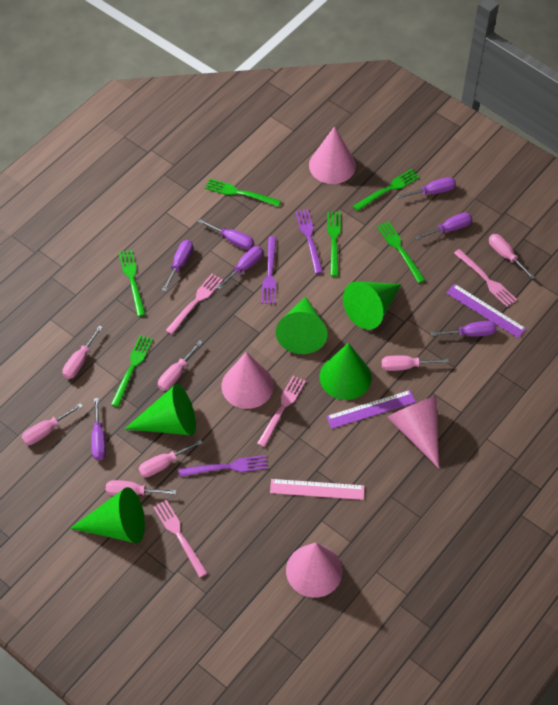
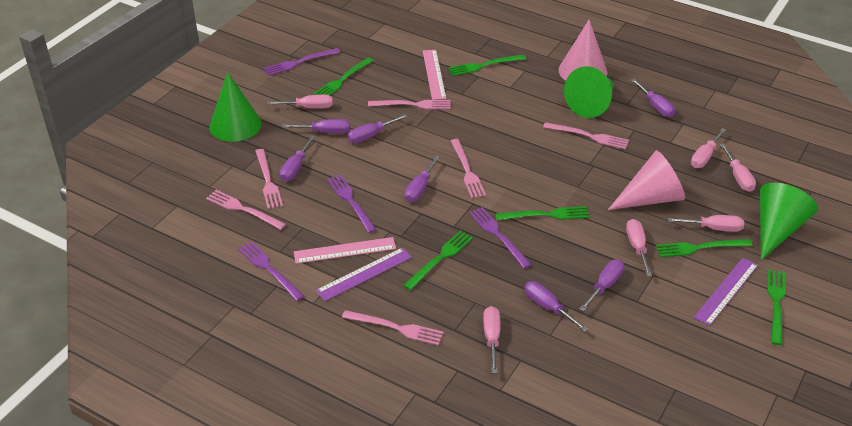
green cone: [70,487,145,543] [125,384,196,435] [276,296,328,354] [320,343,372,400] [343,281,401,330] = 5 -> [209,72,262,142] [564,66,614,118] [760,183,818,260] = 3
pink cone: [222,352,274,409] [286,543,343,598] [309,126,356,184] [387,396,439,468] = 4 -> [558,20,608,81] [608,150,685,210] = 2
pink fork: [153,500,208,578] [165,274,223,335] [257,376,306,447] [454,249,517,307] = 4 -> [206,190,286,230] [255,149,283,209] [342,310,444,345] [368,100,451,109] [451,139,486,198] [543,122,629,149] = 6
pink ruler: [270,479,365,500] = 1 -> [294,237,396,264] [423,50,446,100] = 2
pink screwdriver: [21,403,83,445] [62,325,103,379] [106,480,176,496] [139,440,203,477] [158,340,203,391] [382,356,448,371] [489,234,535,279] = 7 -> [267,95,333,109] [483,306,500,373] [626,219,652,276] [668,215,744,232] [691,128,726,168] [720,143,756,192] = 6
purple fork: [179,455,268,477] [261,236,277,304] [295,209,323,274] = 3 -> [238,241,304,301] [264,48,340,76] [327,174,377,233] [469,207,532,269] = 4

